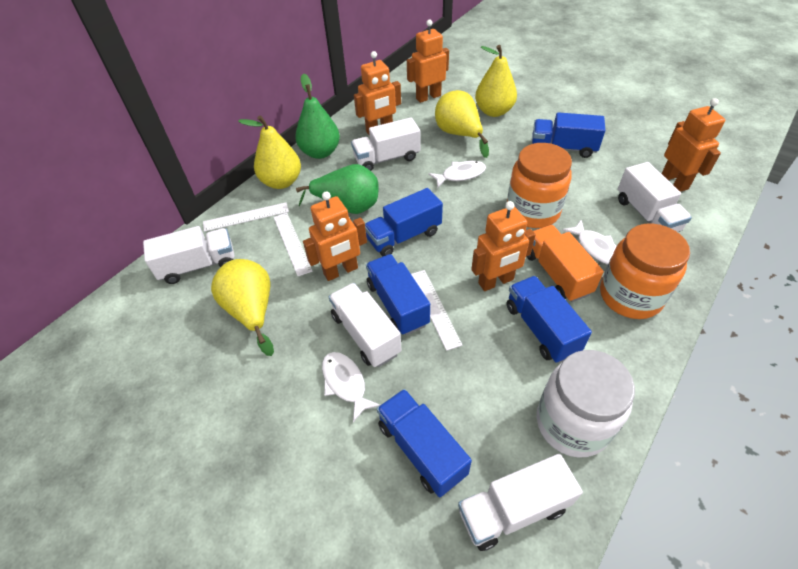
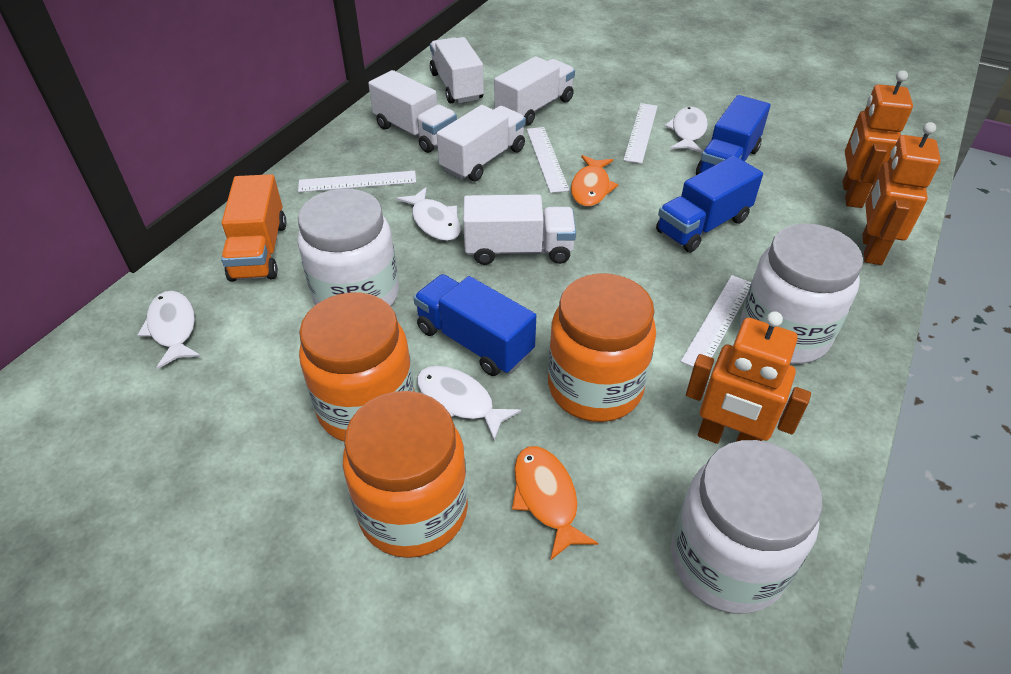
blue truck: [365,188,443,256] [366,254,430,335] [377,389,472,497] [507,276,592,363] [532,112,606,158] = 5 -> [413,274,536,376] [656,156,763,252] [696,95,771,175] = 3
green pear: [295,73,340,159] [296,164,379,214] = 2 -> none = 0
orange fish: none = 0 -> [512,446,598,561] [571,155,619,207] = 2
orange jar: [507,143,572,228] [600,223,690,319] = 2 -> [299,292,415,442] [343,391,468,558] [548,273,656,422] = 3
orange robot: [303,192,367,281] [354,51,401,136] [407,20,449,103] [471,201,536,291] [662,98,725,192] = 5 -> [686,311,811,444] [842,70,913,208] [862,122,941,265] = 3
white fish: [322,352,380,422] [428,161,486,188] [562,219,617,265] = 3 -> [138,291,201,369] [396,187,461,241] [417,366,521,441] [664,107,708,153] = 4
white jar: [537,350,635,458] = 1 -> [298,188,399,306] [671,440,823,614] [740,223,863,364] = 3
white ruler: [203,202,289,232] [273,213,313,276] [411,270,462,351] = 3 -> [298,171,416,192] [527,127,569,193] [623,103,658,164] [680,275,751,367] = 4
yellow pear: [211,259,274,356] [238,115,301,189] [435,90,489,158] [475,45,517,117] = 4 -> none = 0

